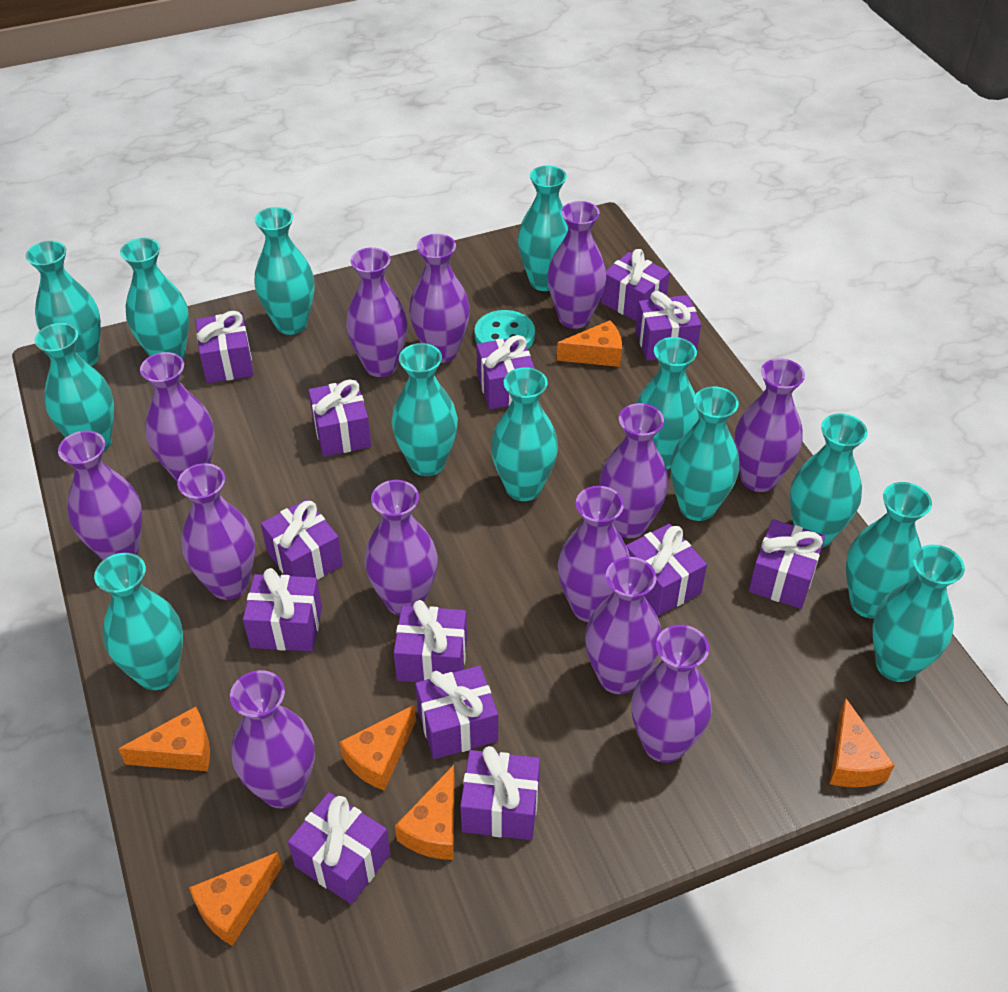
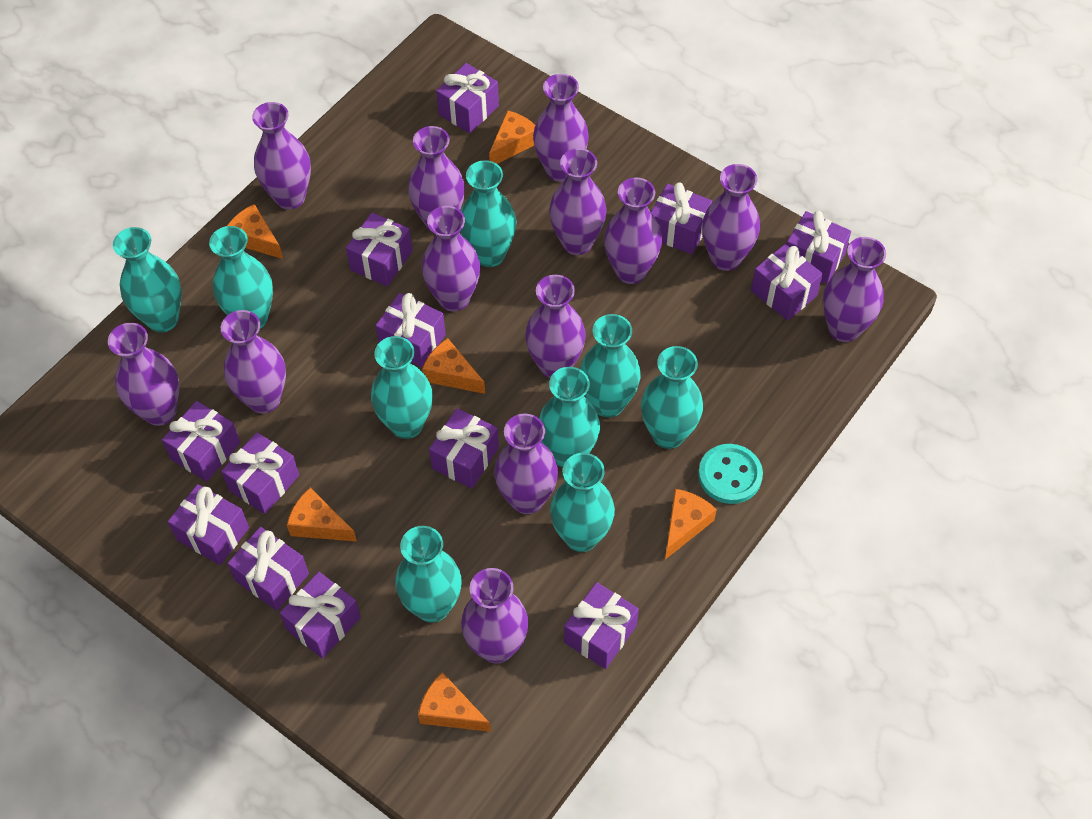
turquoise vase: [26,241,101,366] [35,323,114,451] [94,553,183,690] [120,238,189,359] [254,207,314,335] [392,343,458,476] [491,367,558,501] [518,166,568,291] [636,337,700,469] [671,386,739,521] [790,414,868,548] [846,482,932,619] [872,545,965,682] = 13 -> [113,227,182,332] [209,226,273,329] [371,336,433,439] [395,526,461,623] [460,160,516,267] [539,367,600,468] [550,453,615,552] [580,314,641,418] [641,346,703,449] = 9

